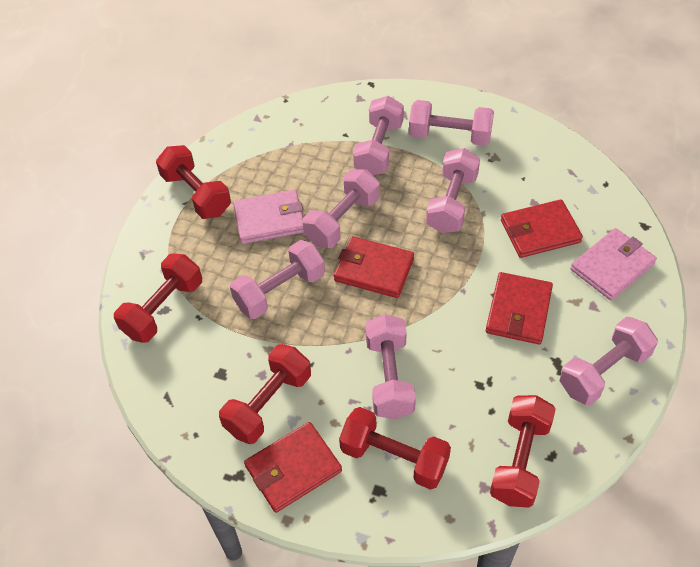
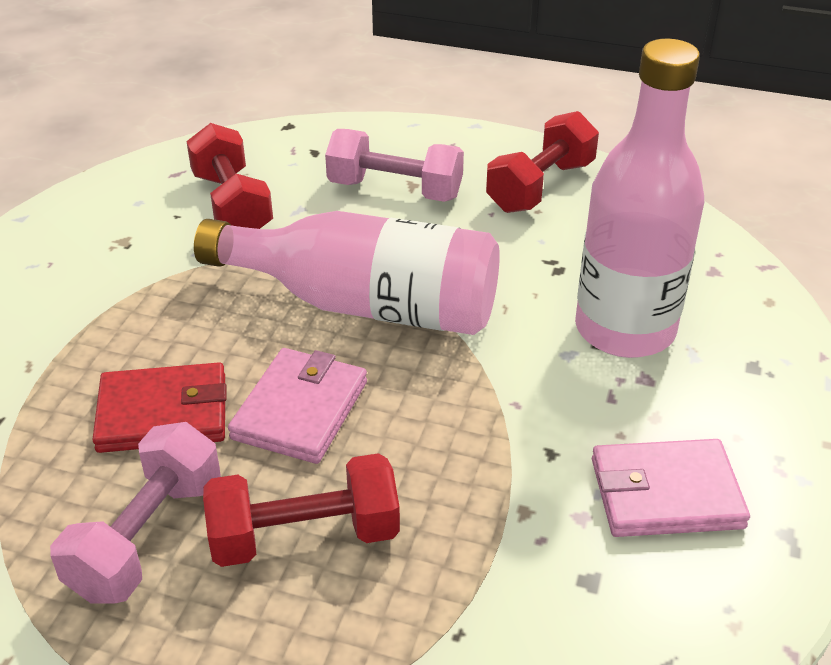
pink bottle: none = 0 -> [194,211,500,335] [575,39,704,358] = 2
pink dumbbell: [230,240,325,319] [303,169,380,248] [353,96,404,175] [365,314,416,419] [409,100,494,146] [426,148,480,233] [560,317,658,405] = 7 -> [50,422,221,603] [325,129,464,202] = 2
red dumbbell: [114,253,202,343] [156,145,231,219] [219,344,311,444] [339,407,451,490] [490,395,556,508] = 5 -> [186,123,273,229] [203,453,400,567] [486,111,599,213] = 3
red wallet: [244,422,342,513] [334,236,414,298] [486,272,553,344] [501,199,583,258] = 4 -> [92,362,227,453] = 1

